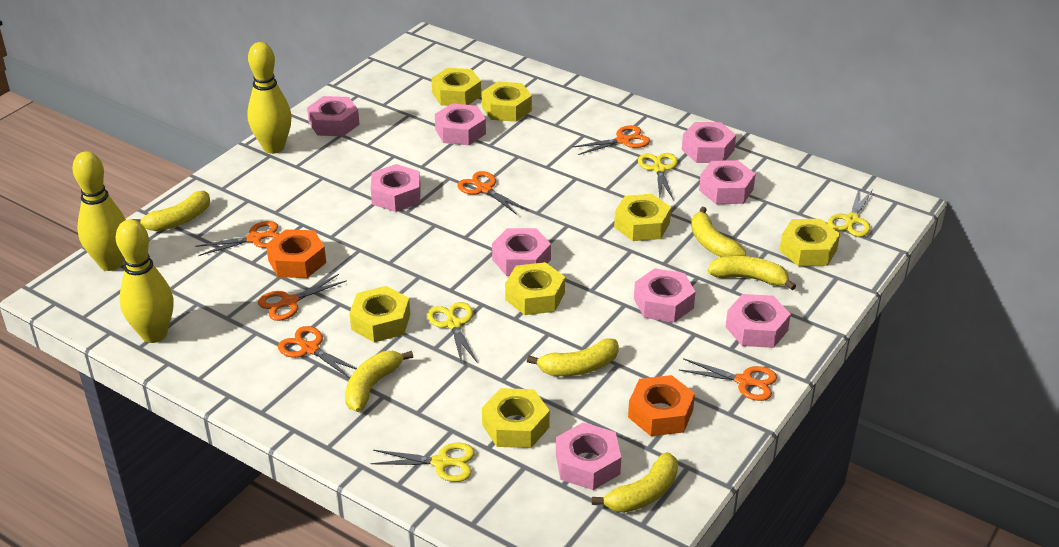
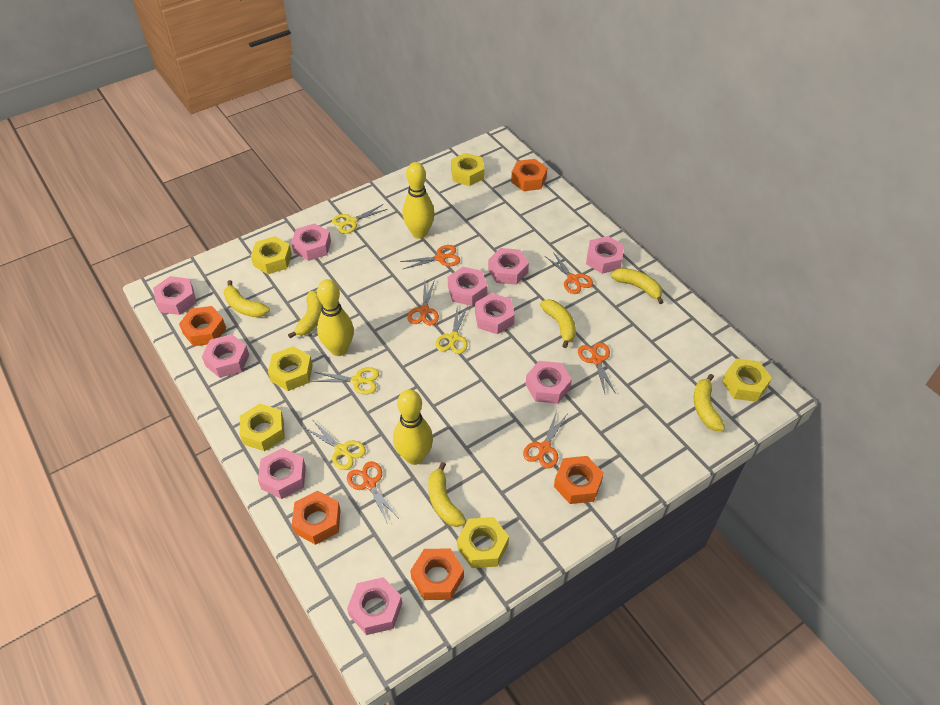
orange nut: [266,229,326,278] [628,375,695,436] = 2 -> [179,306,226,346] [292,491,341,545] [410,548,464,600] [511,159,547,191] [554,456,604,504] = 5
pink nut: [307,96,360,136] [371,164,421,212] [435,103,486,145] [492,228,551,276] [556,422,621,490] [634,268,695,323] [682,122,736,163] [699,160,756,204] [726,294,791,348] = 9 -> [153,276,196,315] [202,334,249,378] [258,448,306,499] [291,223,331,261] [347,577,402,635] [448,267,487,306] [475,293,515,334] [488,248,529,285] [526,361,572,404] [586,236,624,274] = 10
yellow nut: [349,286,410,342] [431,68,481,106] [482,81,532,122] [482,388,550,448] [505,262,565,315] [614,194,671,241] [779,219,840,266] = 7 -> [240,404,285,451] [251,236,292,274] [268,346,313,391] [451,153,484,186] [457,517,509,568] [722,359,772,402] = 6

